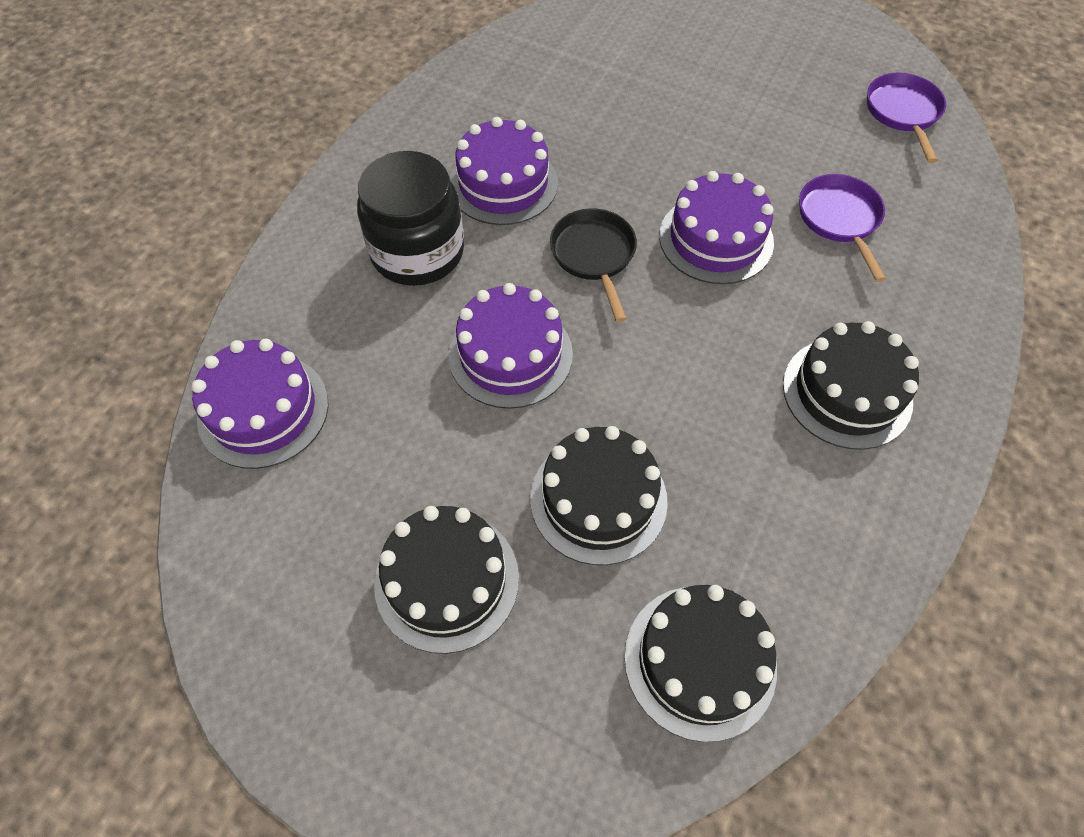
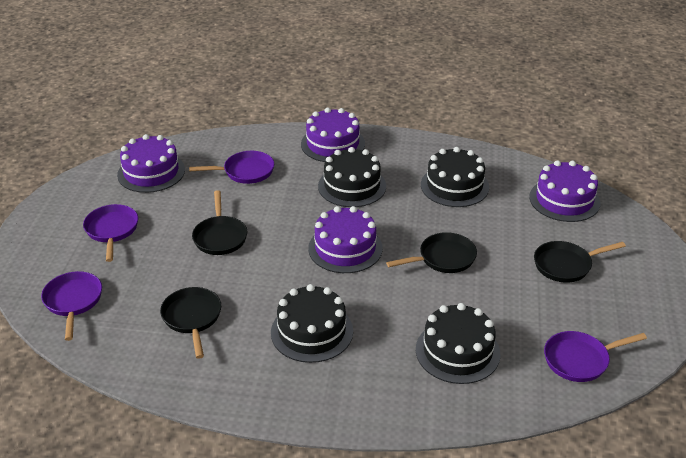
black jar: [357,151,464,286] = 1 -> none = 0
black pan: [550,208,637,322] = 1 -> [160,287,221,359] [192,190,247,255] [386,232,477,273] [534,241,626,283] = 4
purple pan: [799,174,886,282] [867,72,946,163] = 2 -> [41,271,102,341] [83,204,138,262] [189,151,274,184] [544,331,647,382] = 4

